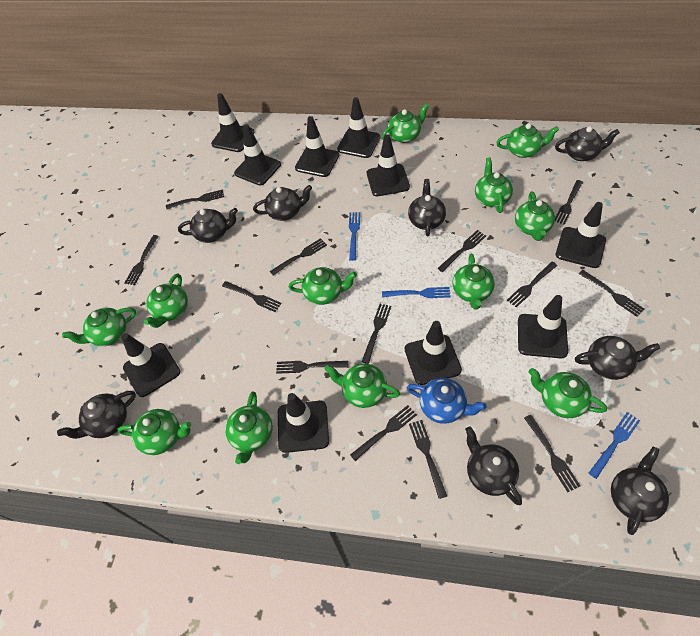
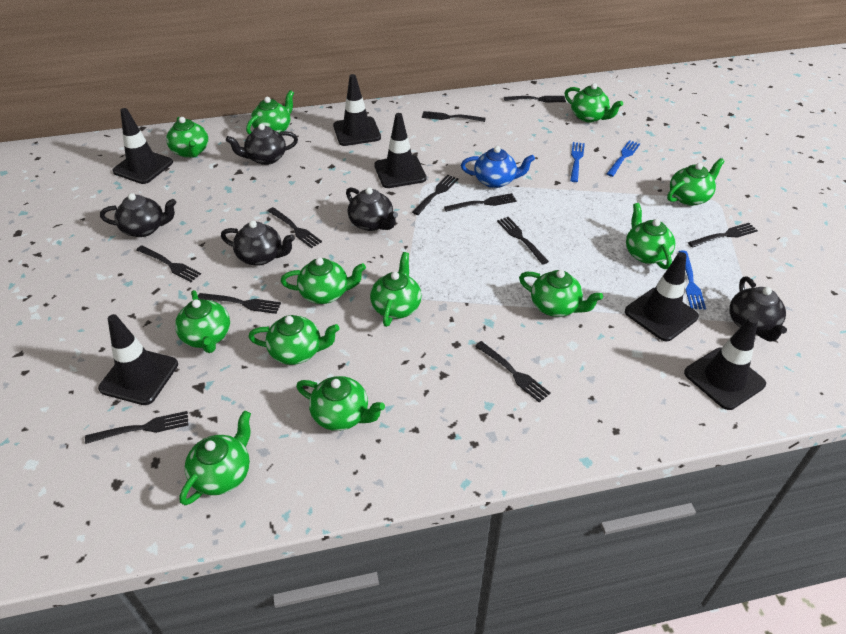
black fork: [125,235,159,285] [166,190,224,209] [222,281,282,312] [270,238,327,276] [276,361,348,374] [350,405,417,461] [362,304,391,364] [409,420,447,499] [437,230,486,272] [507,262,557,308] [524,415,581,492] [555,180,583,225] [579,270,644,317] = 13 -> [85,411,188,444] [136,245,201,282] [198,293,281,314] [268,207,322,248] [412,175,458,215] [422,111,486,122] [444,193,516,212] [475,341,551,403] [497,217,549,265] [504,96,566,102] [688,223,758,248] = 11
black teapot: [57,391,136,439] [178,208,238,243] [253,185,312,221] [408,179,446,237] [465,427,522,505] [555,126,620,161] [575,336,660,380] [611,447,669,535] = 8 -> [100,193,176,237] [221,220,295,266] [226,124,298,165] [346,187,398,231] [729,277,787,341] = 5
black traffic cone: [121,333,180,397] [211,93,255,152] [234,124,281,185] [278,393,329,453] [295,116,339,177] [337,97,380,158] [367,134,410,196] [405,321,462,385] [518,295,568,358] [556,202,606,268] = 10 -> [98,314,178,405] [112,108,173,184] [333,74,381,146] [374,113,427,188] [625,252,699,341] [684,316,766,410] = 6

